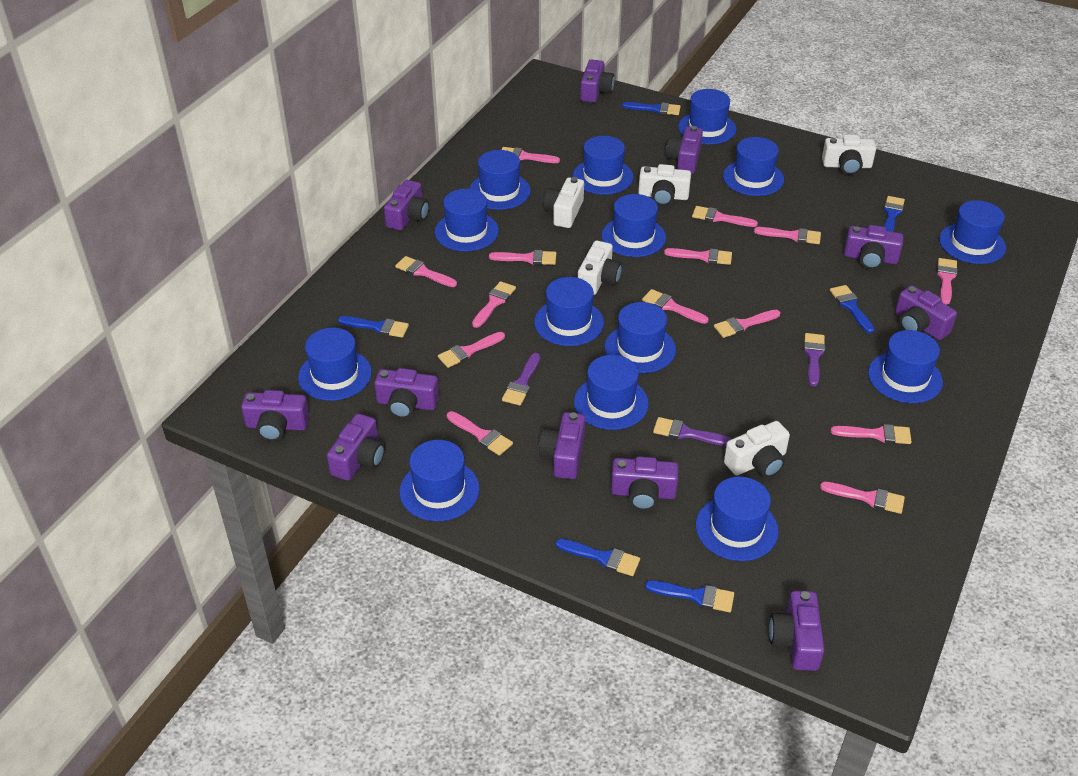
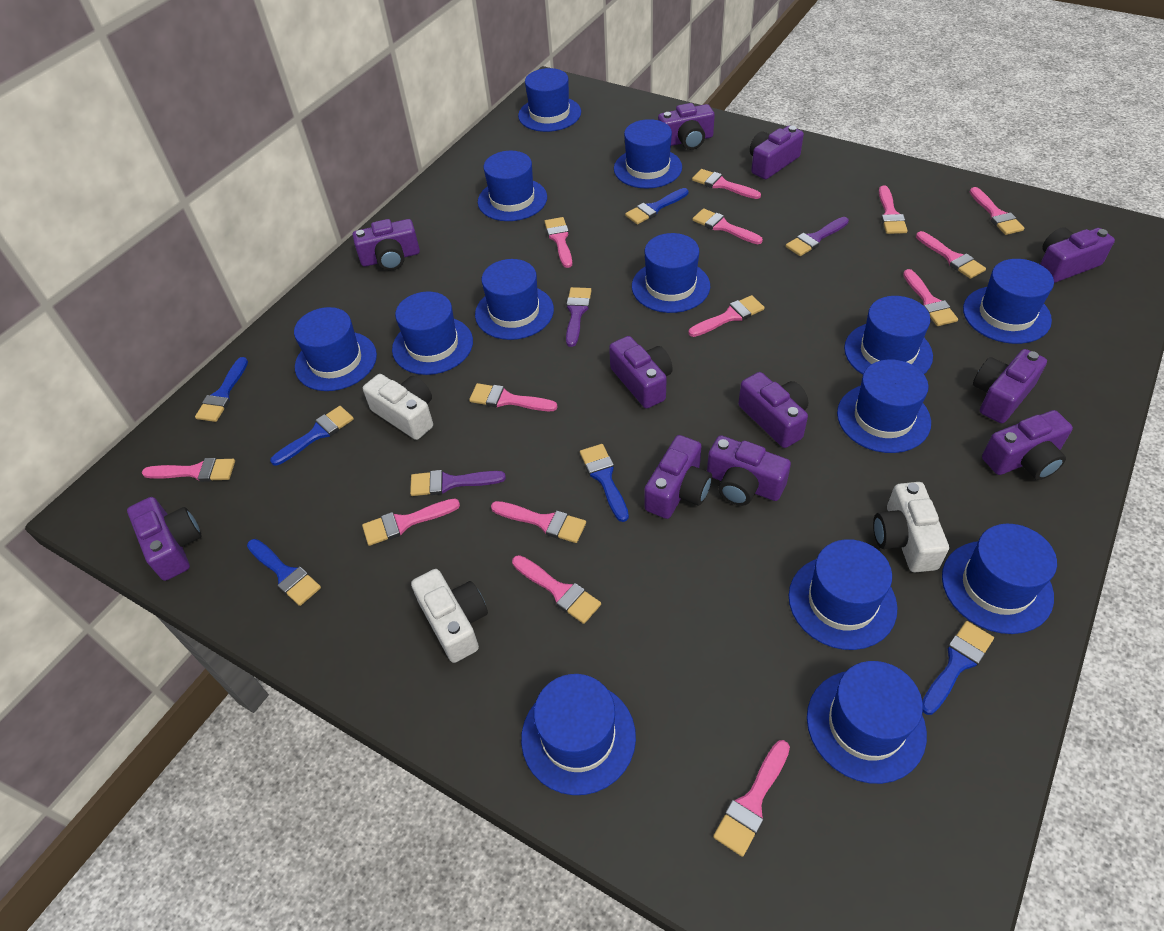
white camera: [544,177,584,228] [578,240,622,295] [638,164,691,206] [724,421,790,478] [822,135,876,175] = 5 -> [363,374,433,440] [411,569,488,663] [873,482,949,572] = 3

